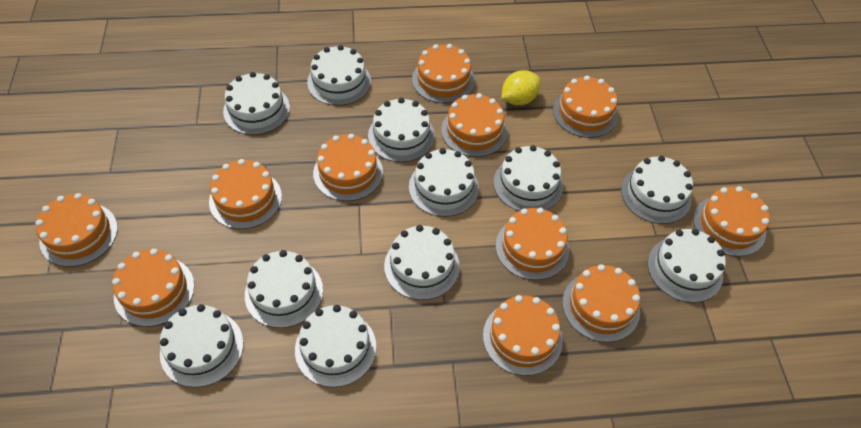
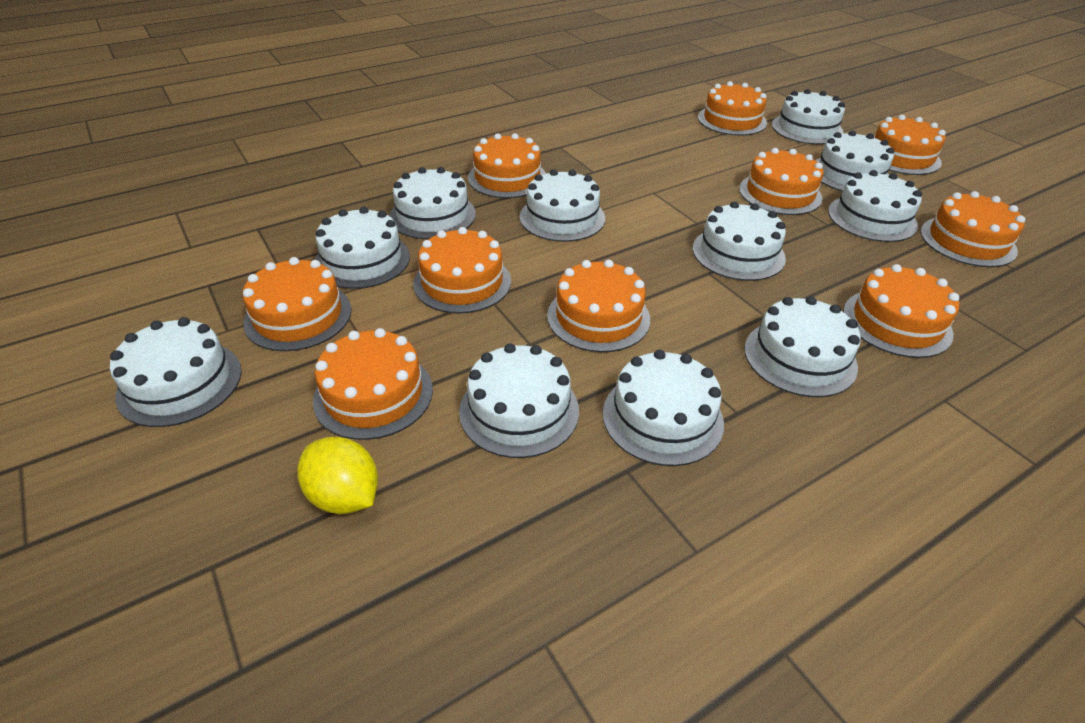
orange cake: [36,193,118,267] [112,249,195,327] [209,159,282,229] [313,134,383,201] [412,44,475,103] [441,93,507,157] [483,295,563,376] [496,208,569,280] [553,76,618,138] [562,264,640,342] [693,186,770,257] = 11 -> [243,257,352,351] [313,328,433,440] [413,227,511,314] [468,133,546,198] [547,259,650,352] [698,81,767,136] [739,148,823,215] [843,264,959,358] [874,115,946,175] [920,191,1025,267] = 10

